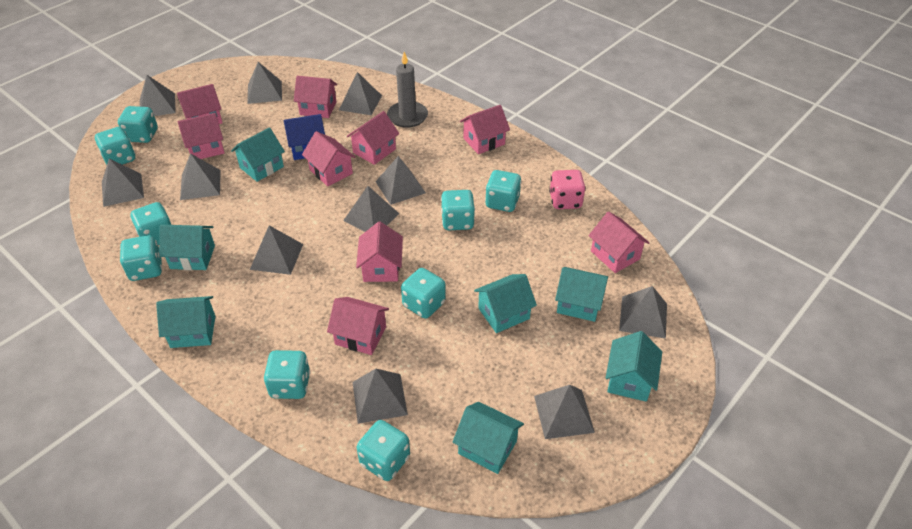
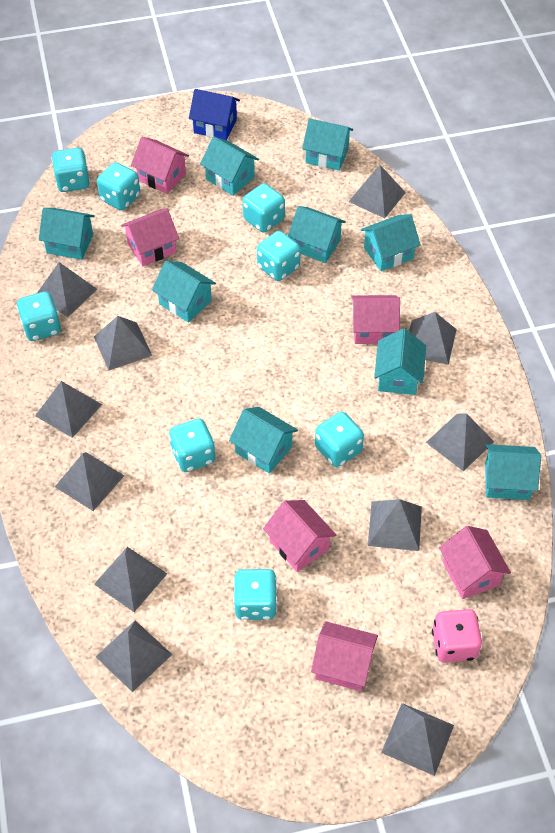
grey candle: [387,52,428,128] = 1 -> none = 0
pink house: [177,84,223,124] [178,113,225,159] [294,76,337,118] [302,131,355,186] [327,297,389,355] [347,111,399,165] [356,222,403,282] [460,105,510,154] [588,211,650,273] = 9 -> [121,208,179,266] [131,137,189,194] [263,500,336,572] [311,621,378,691] [351,295,400,344] [439,526,511,599] = 6
turquoise dice: [95,127,135,165] [118,106,158,143] [120,235,162,281] [130,202,171,245] [264,350,310,399] [356,420,410,481] [401,268,446,319] [441,190,475,230] [485,170,522,212] = 9 -> [17,291,61,341] [52,148,90,192] [97,162,140,210] [169,418,215,472] [233,569,277,620] [243,183,285,232] [257,231,301,281] [315,412,364,467] = 8
turquoise house: [156,296,216,348] [159,225,215,270] [231,128,285,182] [453,402,524,474] [474,274,537,333] [555,267,608,322] [605,331,662,402] = 7 -> [39,208,94,260] [152,260,216,323] [200,136,259,196] [229,407,298,474] [288,206,346,263] [302,118,353,171] [361,214,421,271] [374,328,426,395] [485,444,541,500] = 9

